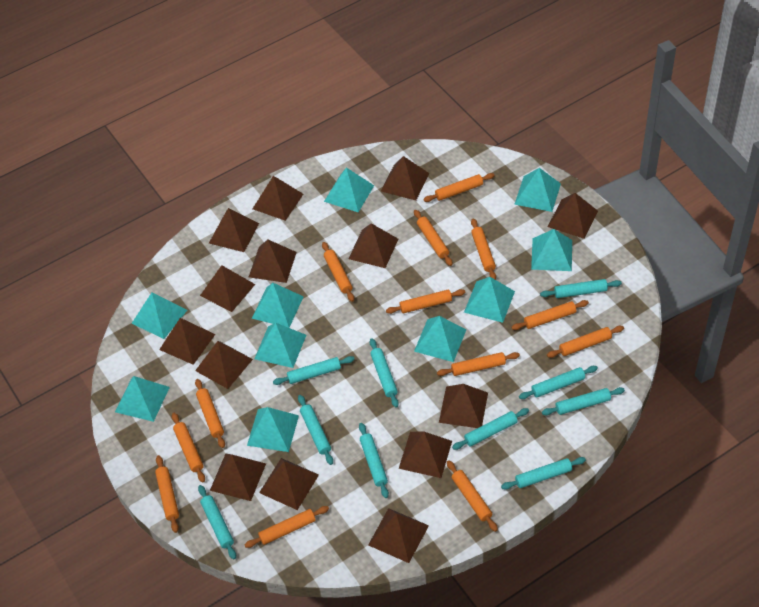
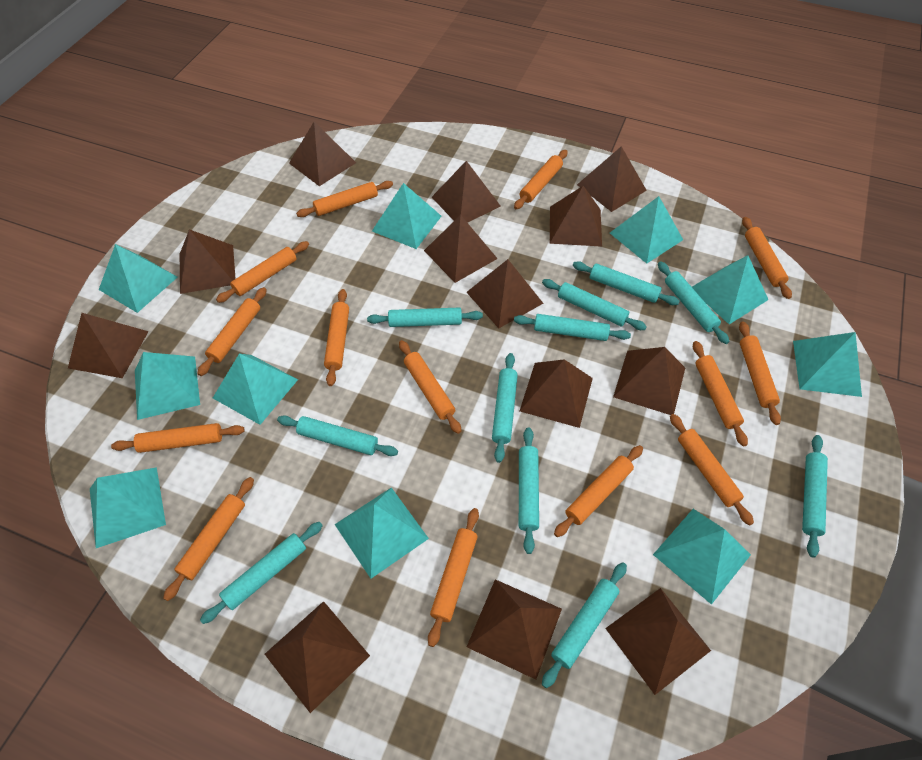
brown pyramid: [159,318,215,365] [195,341,253,389] [200,265,255,312] [209,208,259,252] [210,454,266,501] [249,240,297,283] [253,176,303,221] [259,458,319,510] [349,223,398,268] [368,508,429,563] [381,156,429,201] [399,432,452,478] [439,384,488,428] [548,193,598,239] = 14 -> [68,313,149,378] [180,229,235,294] [265,601,370,713] [289,122,356,186] [424,215,498,283] [432,161,501,223] [466,259,543,328] [467,579,562,680] [520,359,593,428] [550,186,602,247] [577,146,647,212] [605,588,711,695] [613,347,685,415] = 13
orange rolling pin: [155,455,179,533] [172,413,205,483] [195,379,225,448] [245,506,329,548] [322,242,354,302] [386,289,466,314] [414,210,453,266] [423,173,495,202] [437,352,520,376] [447,460,498,532] [471,218,496,280] [511,300,589,330] [547,325,624,358] = 13 -> [111,423,245,453] [163,477,254,601] [197,287,267,376] [216,241,309,303] [296,181,393,217] [324,289,349,386] [399,340,461,434] [428,508,479,647] [514,150,568,209] [554,445,643,537] [670,414,754,526] [693,341,748,447] [739,321,781,425] [742,217,792,299] = 14
turquoise rolling pin: [198,485,236,559] [273,356,355,385] [298,395,333,465] [359,423,389,498] [370,338,399,408] [452,408,529,450] [501,457,586,490] [519,366,598,399] [540,279,622,298] [542,387,625,415] = 10 -> [200,522,323,624] [277,415,398,456] [367,307,483,327] [492,353,518,463] [514,314,631,341] [519,427,539,554] [542,279,647,330] [542,562,627,688] [573,261,680,305] [658,261,729,344] [802,435,828,558] = 11

